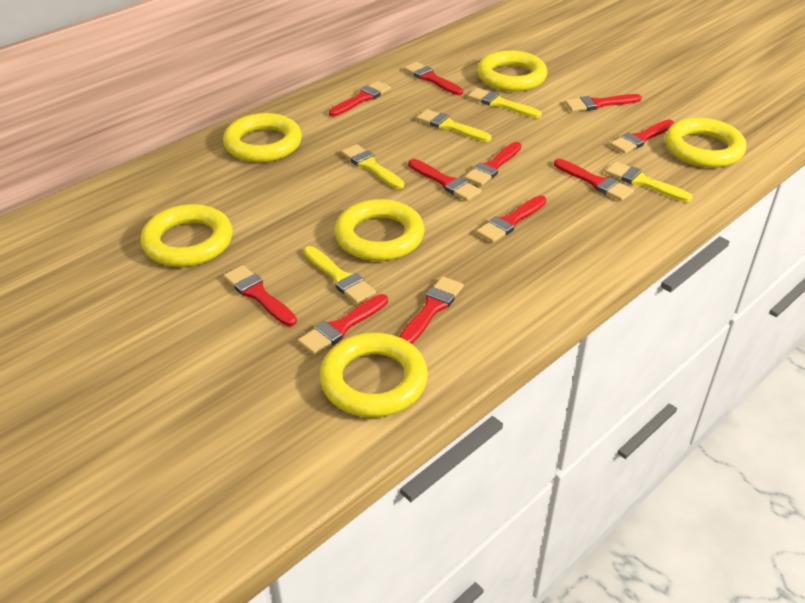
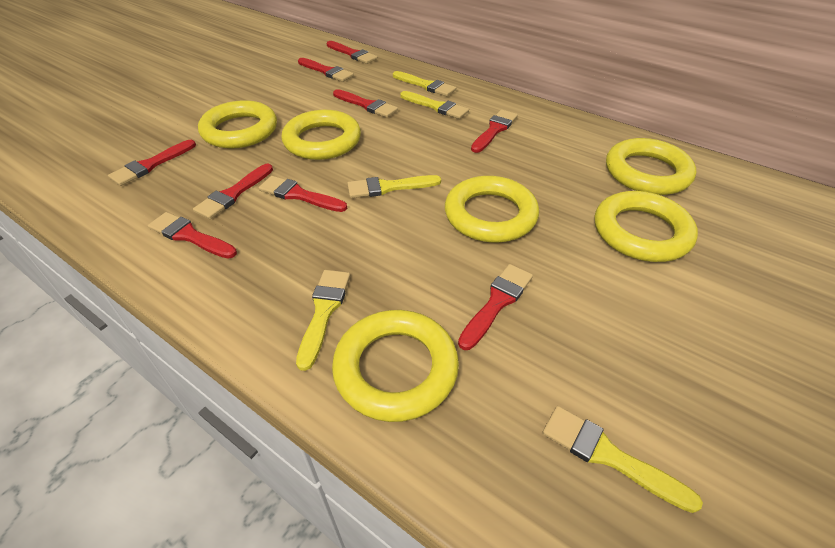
red brush: [223,265,297,326] [298,294,388,355] [329,81,391,116] [399,276,464,344] [404,62,463,95] [408,159,481,201] [465,142,521,186] [476,195,546,243] [554,159,634,201] [565,94,642,112] [610,119,674,153] = 11 -> [108,140,196,186] [148,212,237,259] [193,164,273,219] [259,176,347,212] [298,58,354,82] [327,41,378,64] [333,89,398,118] [458,264,533,350] [471,110,518,153] = 9

